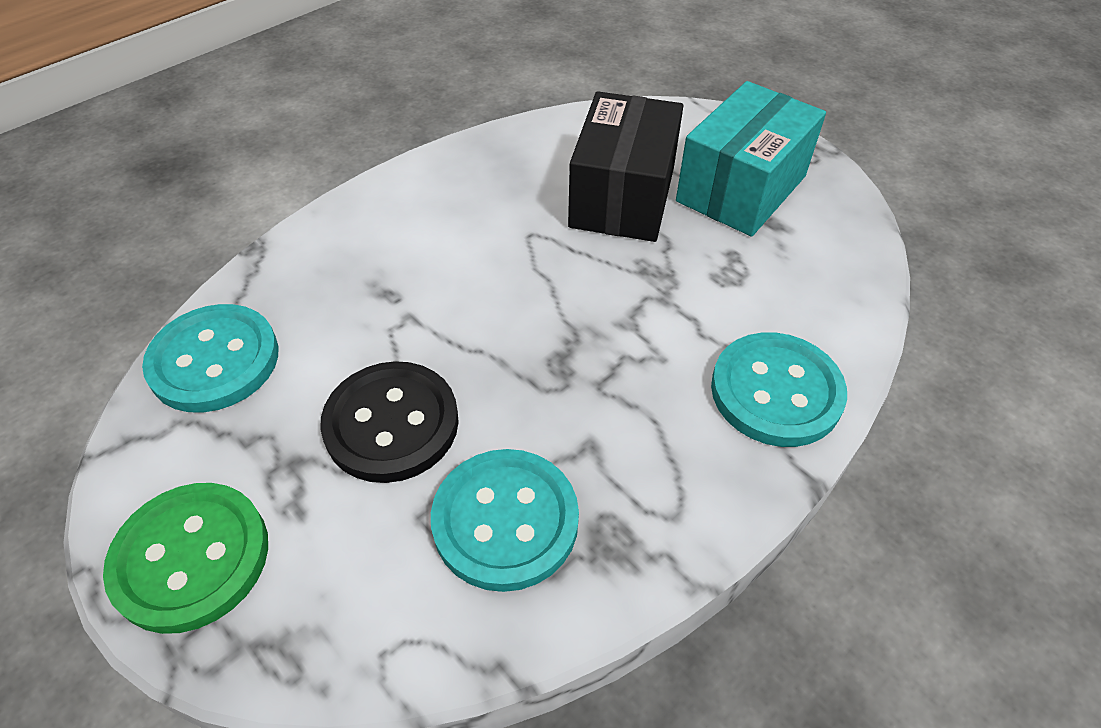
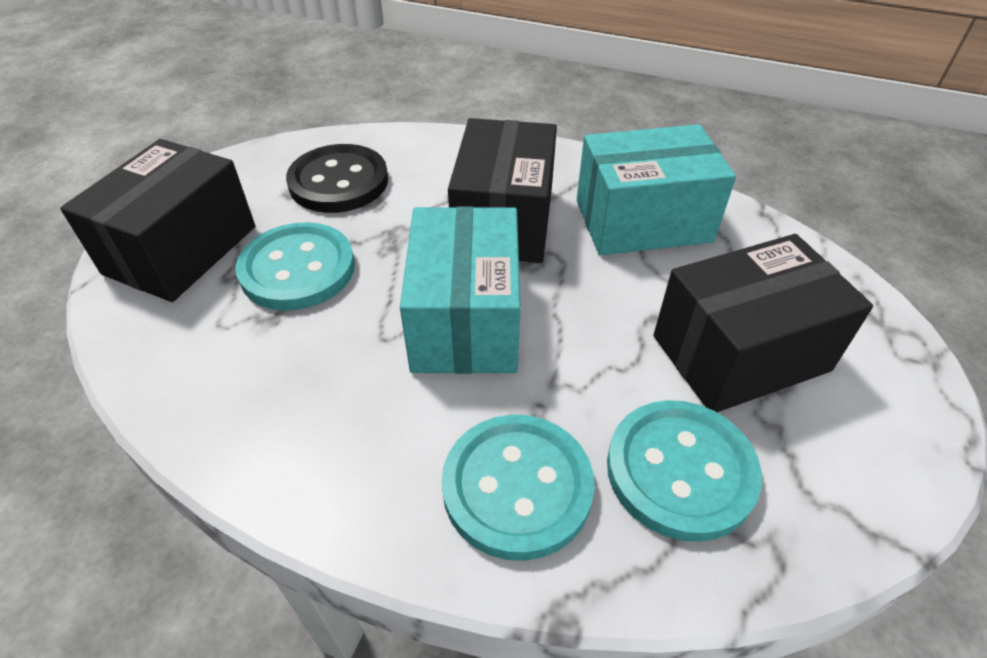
black box: [568,91,684,242] = 1 -> [60,139,255,302] [448,118,557,263] [654,234,873,412] = 3
green button: [103,483,268,634] = 1 -> none = 0
turquoise box: [676,81,826,237] = 1 -> [400,206,521,374] [577,124,736,255] = 2

